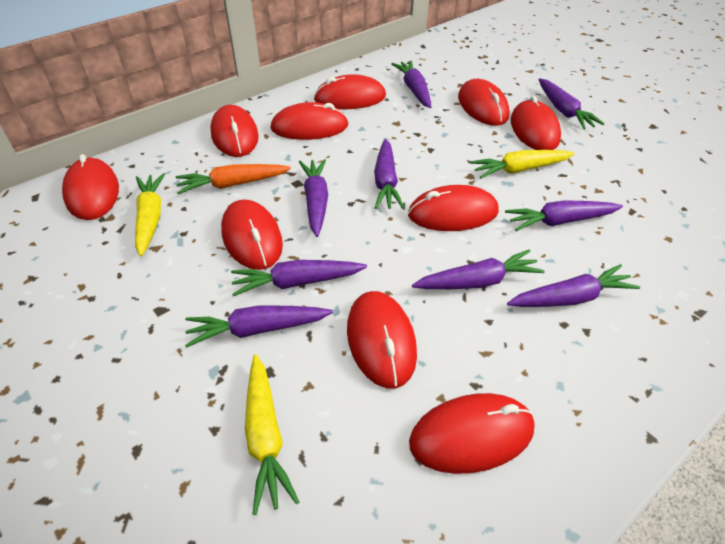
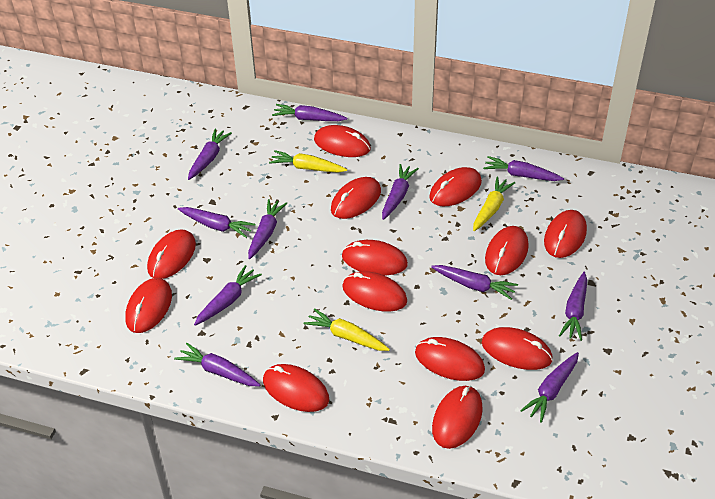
orange carrot: [176,164,291,194] = 1 -> none = 0
purple carrot: [185,305,333,348] [231,260,367,296] [299,159,328,237] [374,139,404,209] [391,61,431,108] [412,250,545,289] [505,200,623,231] [507,264,640,307] [538,78,605,130] = 9 -> [174,343,260,386] [178,207,256,238] [188,128,232,180] [194,265,262,326] [248,199,287,259] [272,104,347,121] [382,164,419,220] [431,265,518,300] [483,156,564,181] [520,352,579,423] [559,272,587,341] = 11
red mouse: [62,154,119,220] [210,105,259,157] [221,199,283,270] [271,102,349,140] [314,74,386,109] [347,291,417,389] [408,185,499,231] [409,393,535,474] [458,79,510,126] [510,96,561,150] = 10 -> [125,278,172,333] [147,229,196,279] [263,364,329,412] [314,125,371,157] [331,177,381,219] [342,240,408,275] [342,271,407,312] [415,337,485,381] [429,167,482,206] [432,386,483,449] [482,327,553,370] [485,226,529,275] [544,210,587,258] = 13

